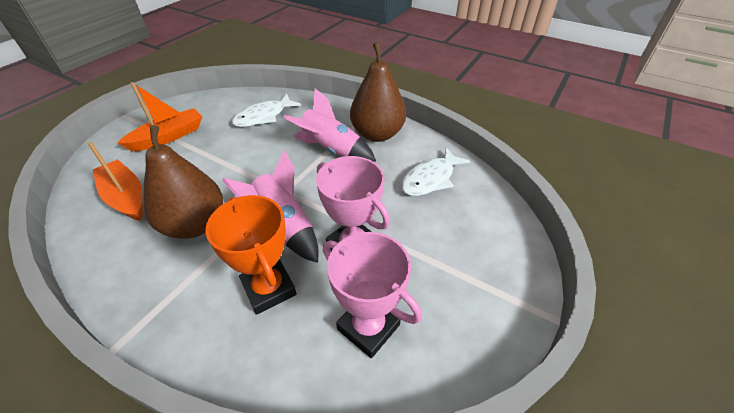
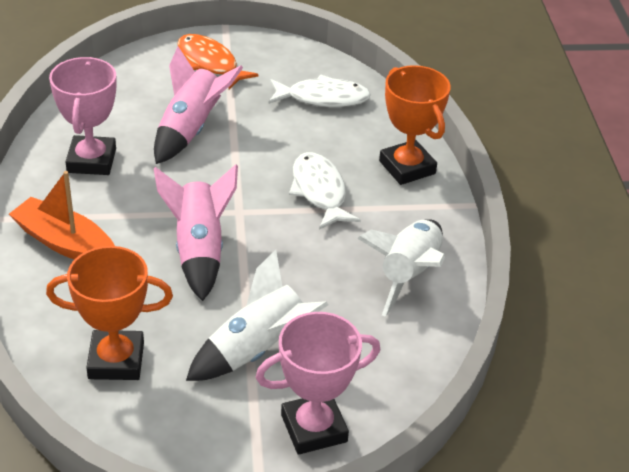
brown pear: [143,125,223,239] [350,43,406,142] = 2 -> none = 0
orange boat: [88,142,143,221] [118,82,202,152] = 2 -> [9,171,115,260] = 1
orange fish: none = 0 -> [177,34,259,90] = 1
orange trophy: [205,195,297,315] = 1 -> [46,246,173,380] [379,65,451,185] = 2
white rocket: none = 0 -> [186,250,329,381] [357,219,445,317] = 2

